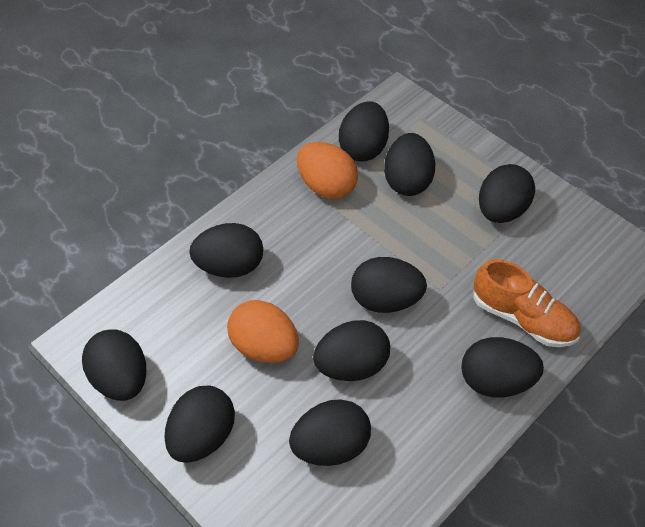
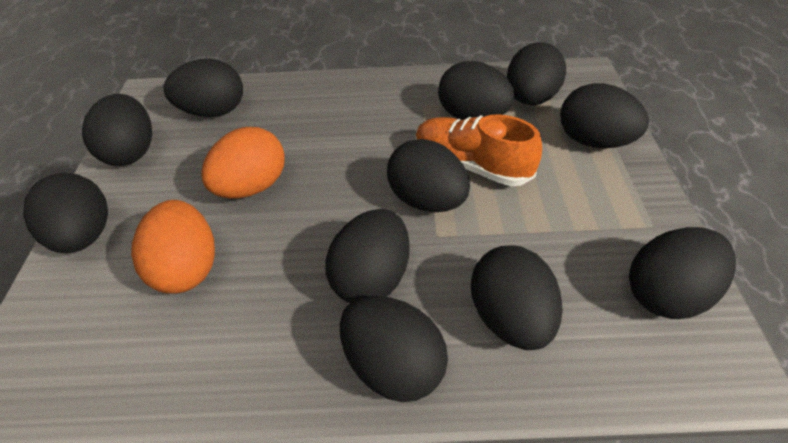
black egg: [82,329,146,401] [164,385,235,463] [189,223,263,278] [289,399,371,466] [313,320,390,381] [339,101,389,162] [351,257,427,313] [384,133,435,196] [461,337,544,398] [479,164,535,223] = 10 -> [23,173,108,253] [82,94,152,166] [163,59,243,117] [325,209,410,303] [340,296,448,402] [387,139,470,212] [438,61,515,120] [471,245,563,350] [507,42,566,105] [560,83,649,148] [629,227,736,319] = 11

